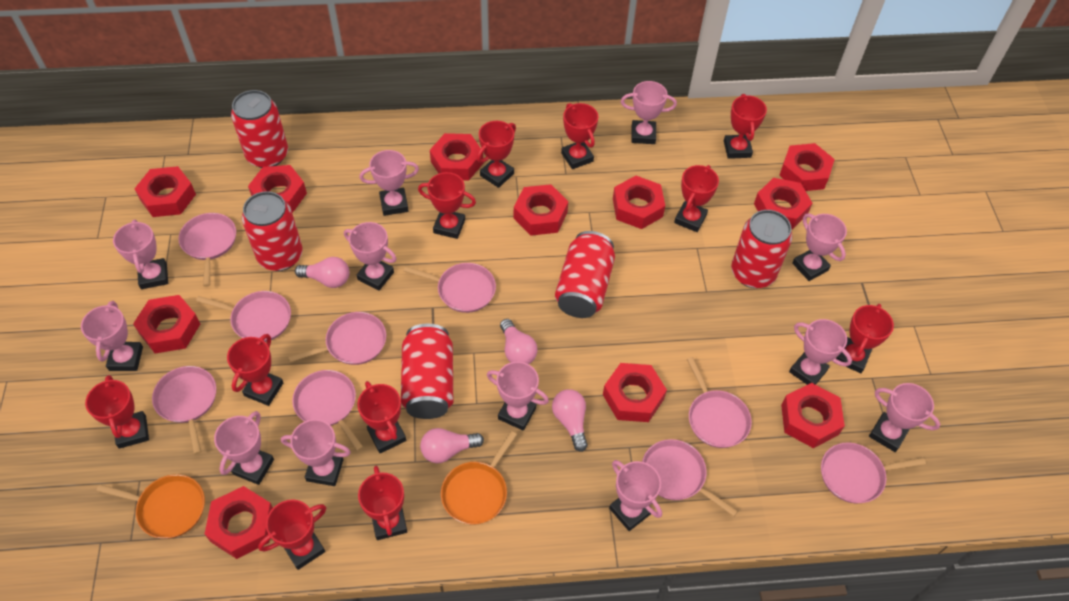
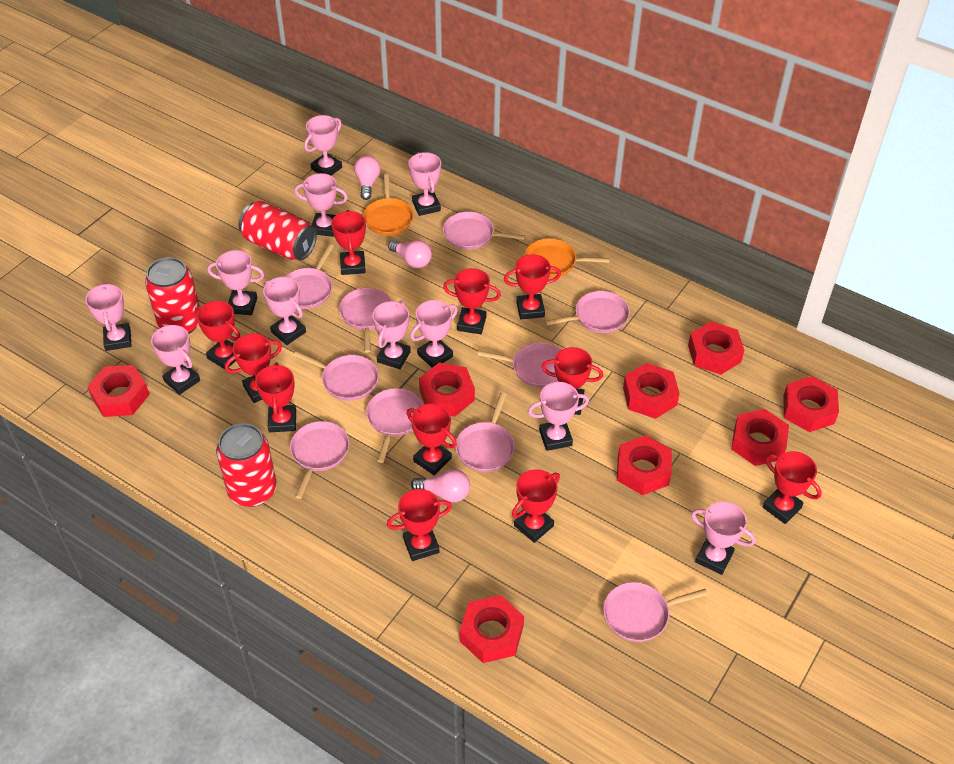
pink light bulb: [295,257,350,288] [420,428,484,463] [500,319,538,364] [552,389,588,452] = 4 -> [354,155,380,200] [388,240,432,268] [411,469,470,502] = 3
pink pan: [152,366,216,455] [179,213,236,287] [196,291,291,342] [288,312,386,365] [292,370,363,451] [404,263,496,313] [642,439,738,517] [687,357,752,448] [821,442,926,504] = 9 -> [285,244,334,309] [290,421,350,499] [293,351,379,401] [339,288,392,353] [366,388,423,463] [443,212,525,250] [455,392,515,472] [478,342,561,388] [545,291,630,333] [603,582,708,642] = 10
pink trophy: [81,301,143,371] [113,220,168,289] [214,411,274,485] [281,419,351,486] [344,222,397,291] [359,150,419,216] [487,362,549,431] [609,460,662,531] [621,81,677,144] [789,319,852,385] [792,213,847,281] [869,383,941,452] = 12 -> [85,283,131,351] [151,325,200,395] [207,250,264,315] [263,277,306,345] [294,173,348,237] [304,115,342,176] [372,301,411,369] [409,152,441,216] [410,300,458,368] [528,382,589,451] [691,501,756,575] = 11
red can: [231,90,288,168] [242,191,303,271] [401,323,453,419] [555,231,615,318] [731,210,792,288] = 5 -> [145,257,200,334] [216,423,277,507] [239,201,317,260] = 3
red nut: [133,295,200,354] [134,166,196,217] [205,486,273,559] [248,165,307,213] [430,133,483,180] [514,184,568,236] [603,363,667,422] [613,176,665,229] [754,178,812,230] [779,143,835,191] [781,383,845,448] = 11 -> [87,365,149,417] [419,363,475,417] [460,595,524,663] [617,435,672,495] [623,363,680,419] [688,321,744,375] [731,409,789,466] [783,376,839,432] = 8

